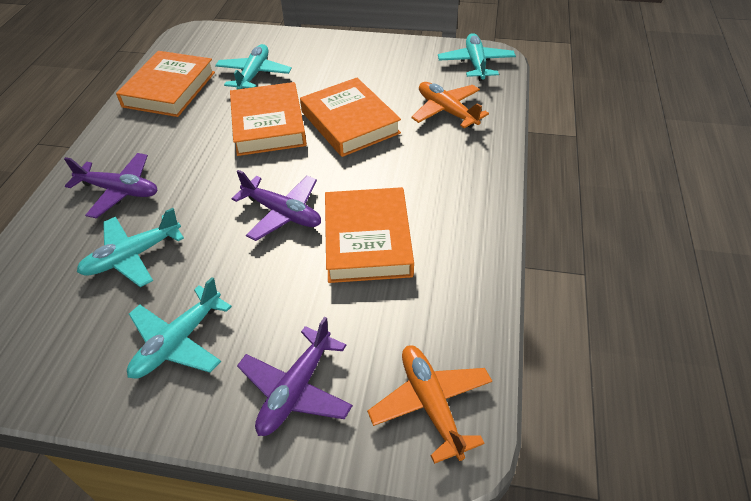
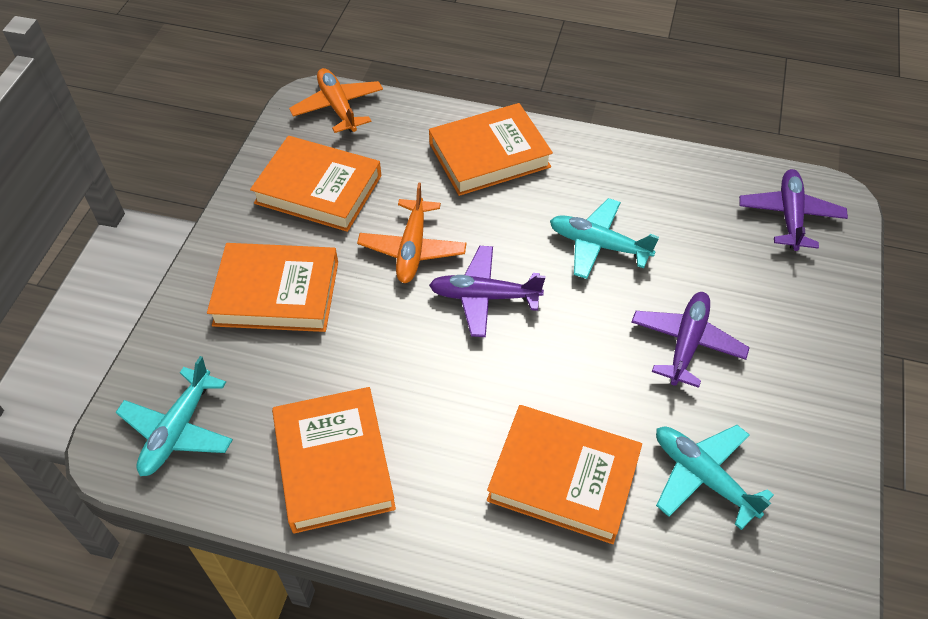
orange book: [116,51,215,117] [230,82,307,156] [300,78,401,157] [325,187,414,283] = 4 -> [207,243,338,332] [250,136,381,232] [272,387,396,534] [429,103,553,196] [487,405,642,544] = 5
turquoise plane: [77,208,184,287] [127,277,232,379] [215,44,292,89] [438,33,516,81] = 4 -> [116,356,233,476] [550,198,659,279] [656,425,774,530] = 3

